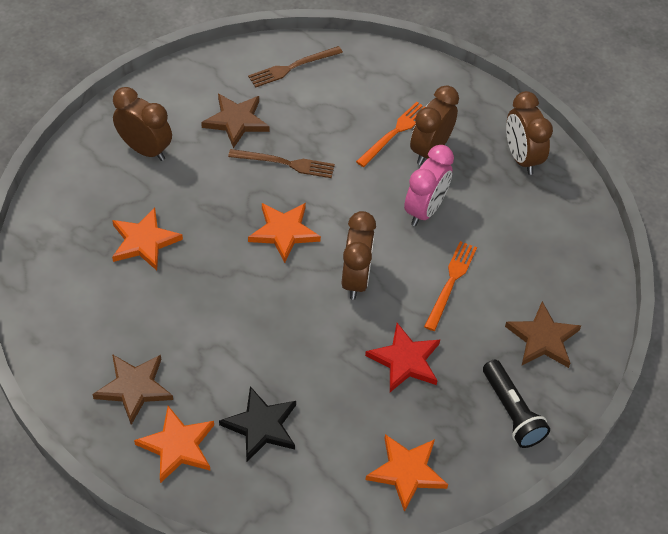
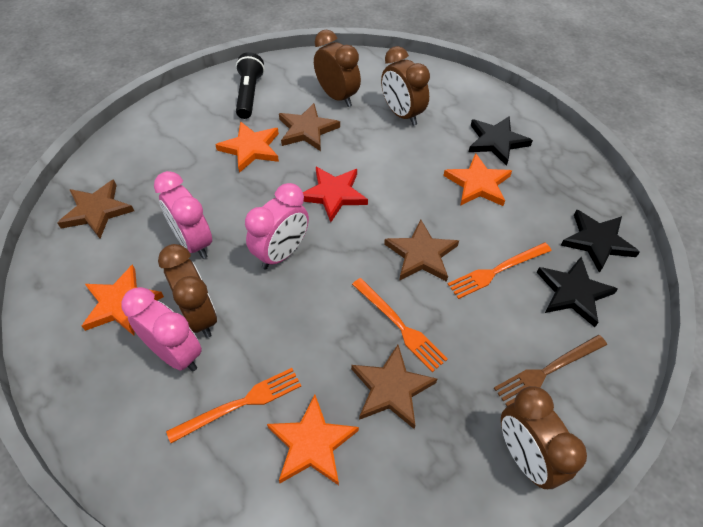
black star: [219,386,296,462] = 1 -> [469,116,533,166] [537,257,618,327] [561,210,640,273] = 3
brown fork: [228,149,335,178] [248,46,343,87] = 2 -> [494,335,607,406] = 1
brown star: [92,354,173,425] [201,94,269,148] [505,301,581,368] = 3 -> [57,179,134,239] [279,103,340,151] [351,345,437,429] [384,219,459,282] = 4
orange fork: [356,102,425,167] [424,241,477,331] = 2 -> [166,368,301,443] [352,278,448,372] [448,243,552,299] = 3
pink clock: [404,145,454,226] = 1 -> [121,287,202,372] [154,171,212,259] [245,183,309,270] = 3

